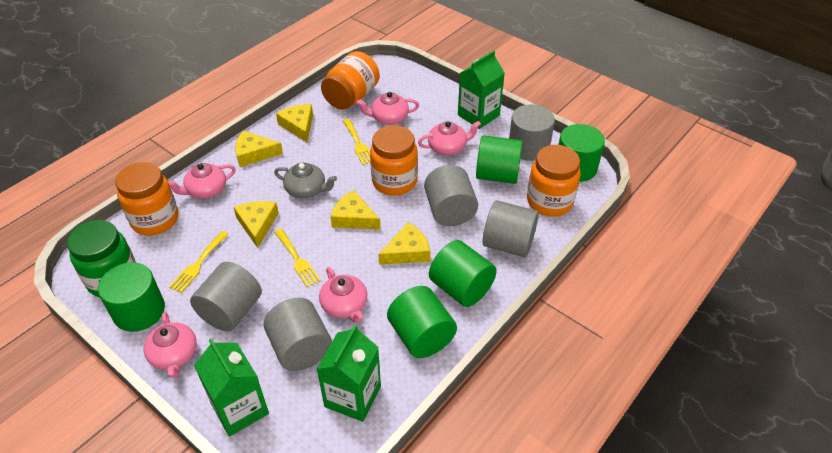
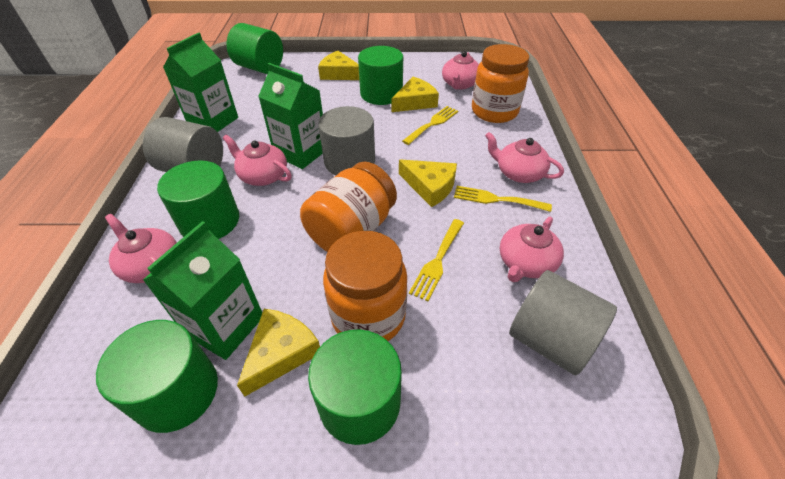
green jar: [67,220,136,297] = 1 -> none = 0
grey cylinder: [190,262,262,332] [263,298,332,371] [424,165,478,226] [483,200,539,257] [509,104,555,161] = 5 -> [143,117,223,172] [318,106,375,175] [509,270,617,375] = 3
grey teapot: [274,163,337,198] = 1 -> none = 0
orange jar: [115,162,178,235] [321,51,380,110] [370,125,418,196] [527,145,581,217] = 4 -> [300,162,397,252] [323,231,408,341] [472,44,529,123] = 3
yellow cheese: [234,201,279,248] [235,131,283,167] [276,104,313,142] [330,190,381,230] [378,222,430,265] = 5 -> [237,309,320,397] [318,51,359,80] [391,77,439,112] [399,159,457,207] = 4

